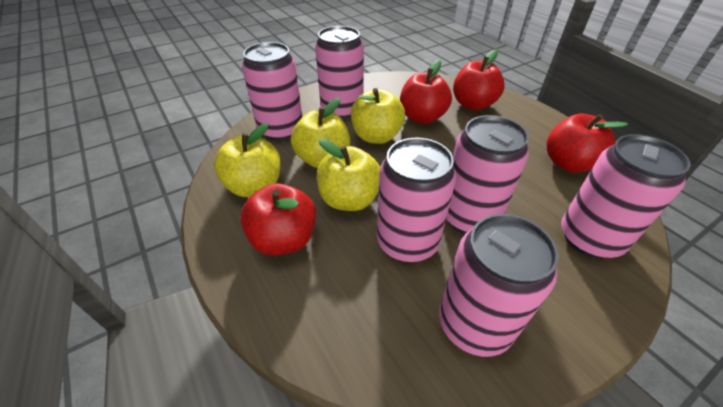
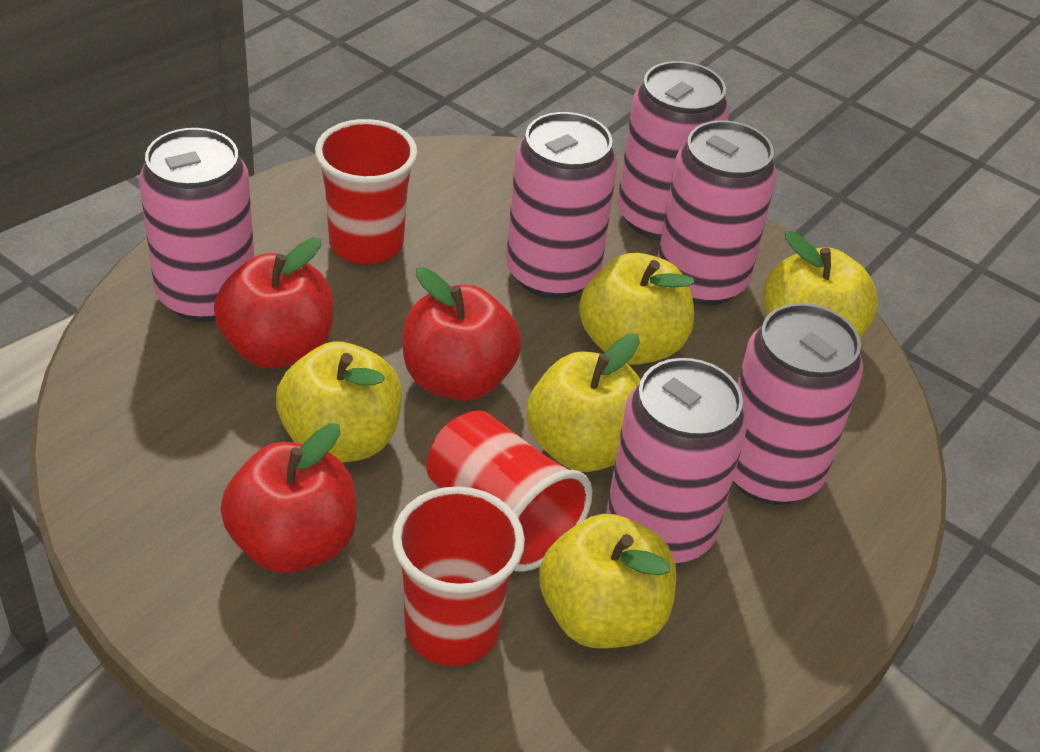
red apple: [240,183,316,256] [400,60,452,124] [453,50,505,110] [546,114,628,173] = 4 -> [214,237,333,369] [220,423,357,573] [403,267,522,401] = 3
red cup: none = 0 -> [315,119,418,264] [392,486,525,666] [426,410,592,572] = 3
yellow apple: [214,123,281,197] [291,98,350,168] [317,139,380,211] [351,88,405,144] = 4 -> [276,341,402,463] [526,334,641,472] [539,514,676,648] [579,253,694,365] [763,231,878,339] = 5

